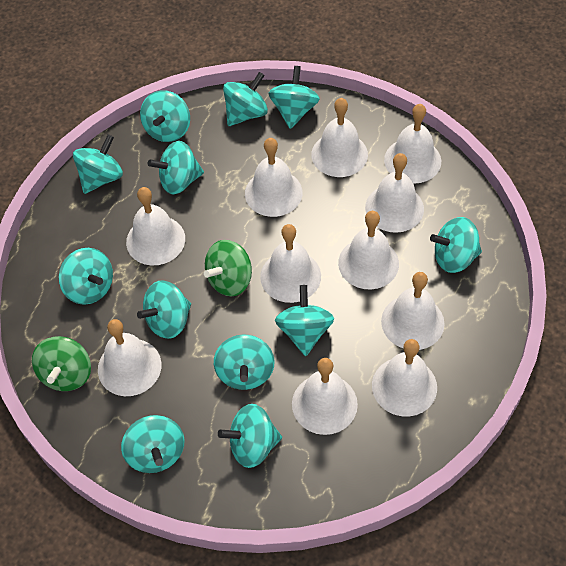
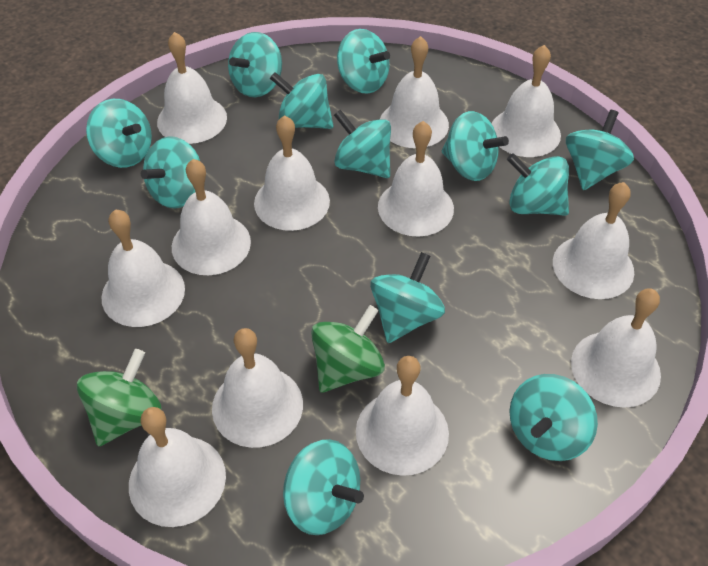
white bell: [98,319,161,396] [126,187,185,265] [245,138,302,217] [260,224,321,303] [292,358,358,435] [311,98,368,177] [338,211,399,289] [365,153,424,233] [372,339,437,417] [381,272,444,350] [384,104,441,184] = 11 -> [102,209,185,327] [129,407,226,527] [157,32,227,144] [172,159,251,275] [212,328,303,448] [254,115,330,231] [356,356,449,476] [378,121,454,237] [380,36,449,148] [491,45,561,157] [553,182,634,299] [571,289,661,408] = 12

